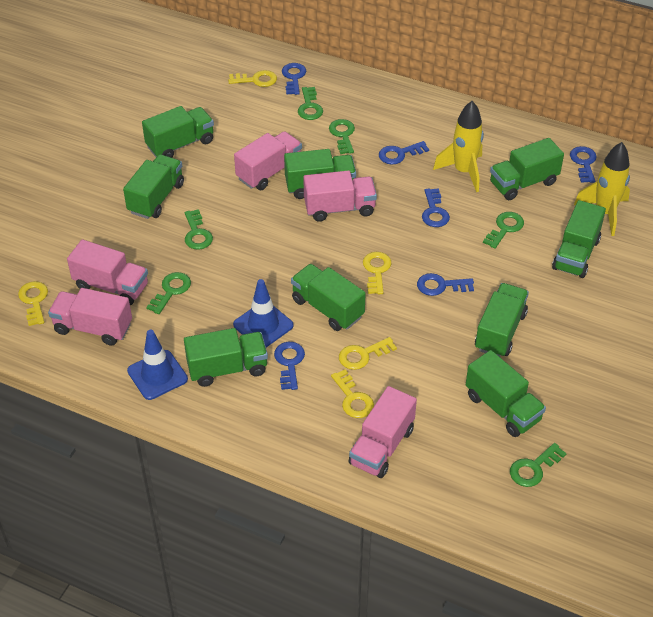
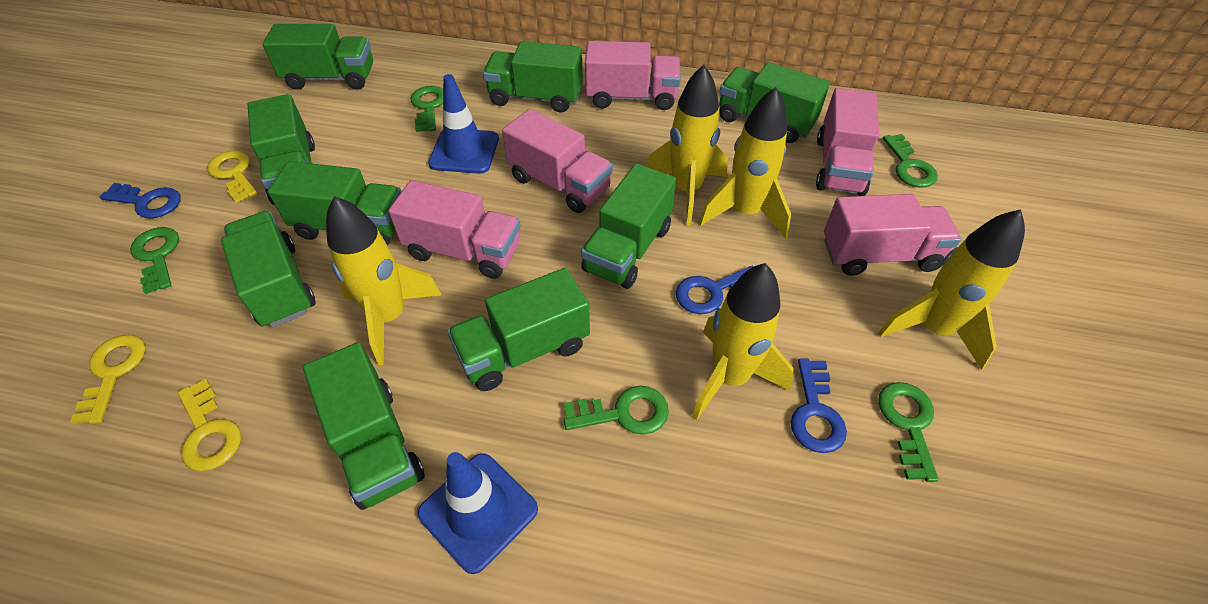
blue key: [274,342,305,390] [282,63,306,95] [379,141,429,164] [417,273,474,296] [422,188,450,227] [570,146,597,183] = 6 -> [99,183,181,219] [676,266,754,314] [791,358,847,453] = 3
green key: [146,272,191,314] [185,209,213,250] [298,87,323,120] [329,119,355,154] [483,212,524,249] [510,443,567,487] = 6 -> [130,227,179,294] [411,86,443,132] [564,386,669,435] [878,382,939,482] [883,134,938,188] = 5
yellow key: [18,281,48,326] [228,70,277,87] [331,369,374,418] [339,337,397,370] [363,252,391,294] = 5 -> [70,335,146,424] [178,379,241,471] [208,151,257,203] = 3
yellow rocket: [433,101,484,192] [574,142,630,236] = 2 -> [326,196,442,365] [646,65,728,225] [692,263,793,420] [699,87,791,238] [878,209,1025,370] = 5

